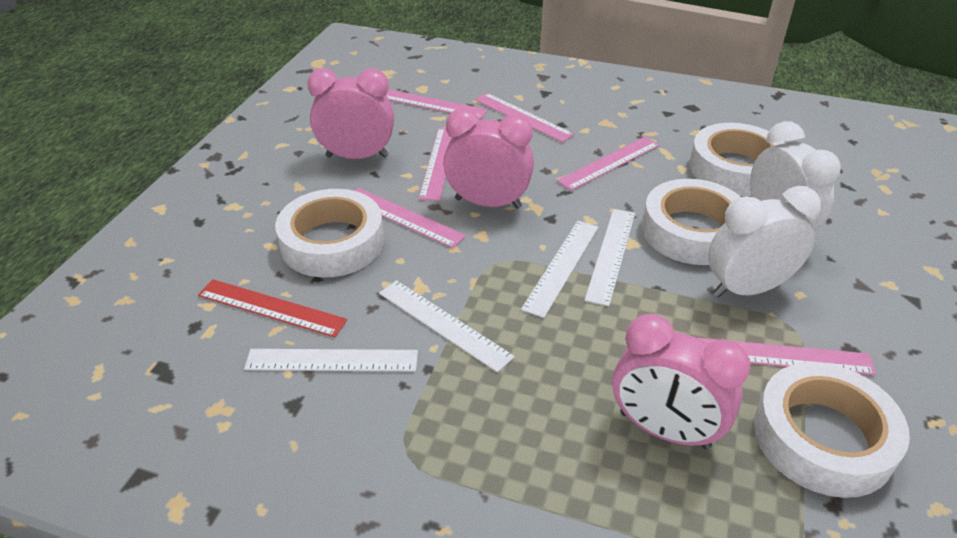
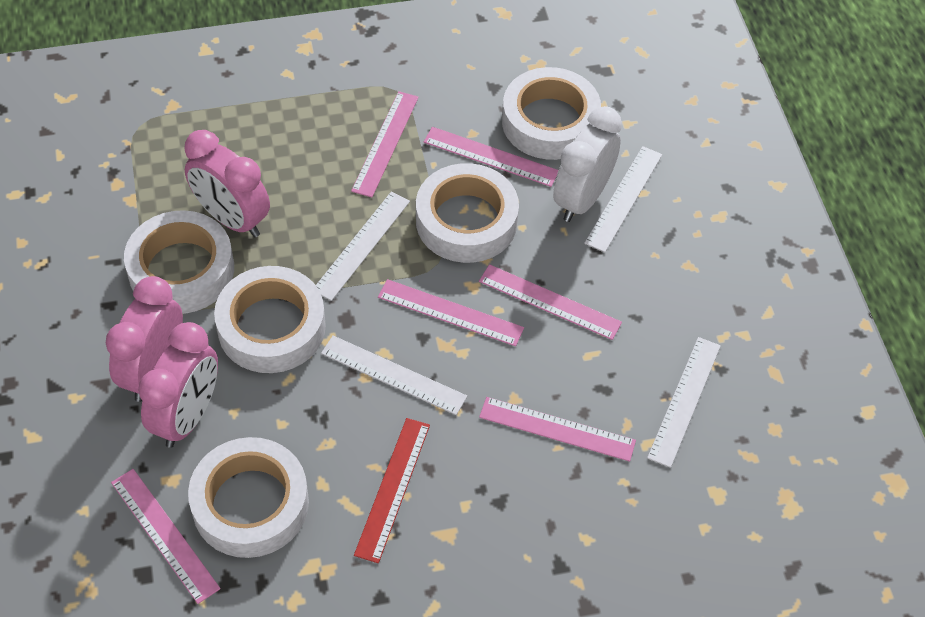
white clock: [708,186,822,298] [750,121,841,231] = 2 -> [553,106,622,222] = 1
white tape: [275,189,384,278] [642,179,741,265] [689,123,785,196] [754,362,910,498] = 4 -> [124,210,234,314] [188,437,309,558] [214,266,326,373] [416,163,519,263] [502,67,601,160] = 5

